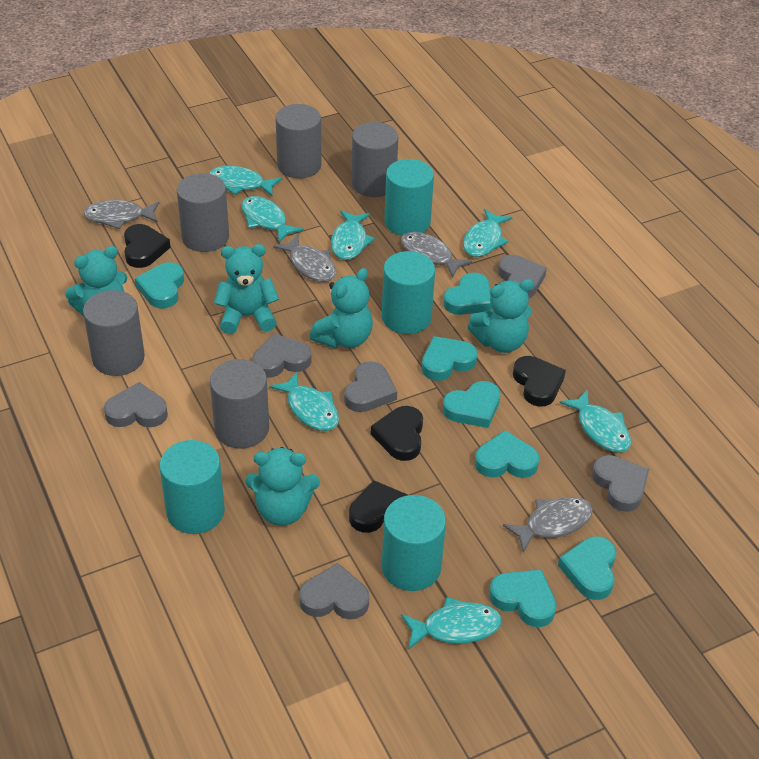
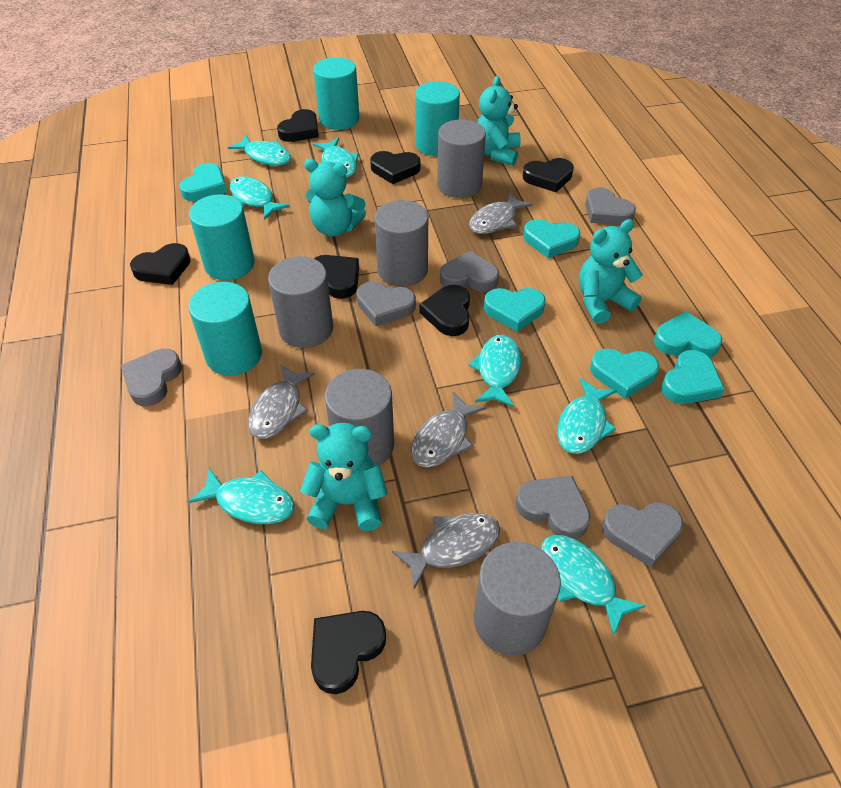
black heart: [124,224,171,268] [349,480,408,533] [371,406,423,461] [513,356,566,407] = 4 -> [130,243,191,285] [277,109,319,142] [311,611,386,694] [314,255,359,299] [370,151,420,184] [420,285,470,336] [523,158,574,192] = 7
turquoise heart: [135,262,184,308] [422,336,478,381] [443,273,492,315] [443,381,500,428] [475,430,540,478] [489,569,556,627] [558,536,616,600] = 7 -> [180,163,227,201] [484,288,546,332] [523,219,580,258] [590,348,659,399] [654,311,722,358] [661,350,725,404] = 6
turquoise teddy bear: [65,246,128,315] [214,244,279,334] [246,447,320,526] [310,268,373,348] [468,279,534,353] = 5 -> [300,423,388,531] [304,159,366,237] [477,76,521,166] [579,219,643,324] = 4

